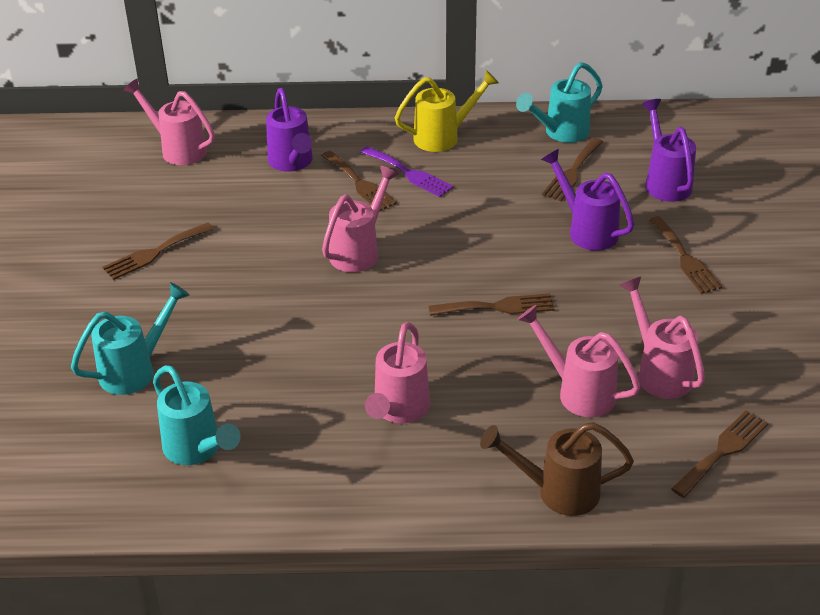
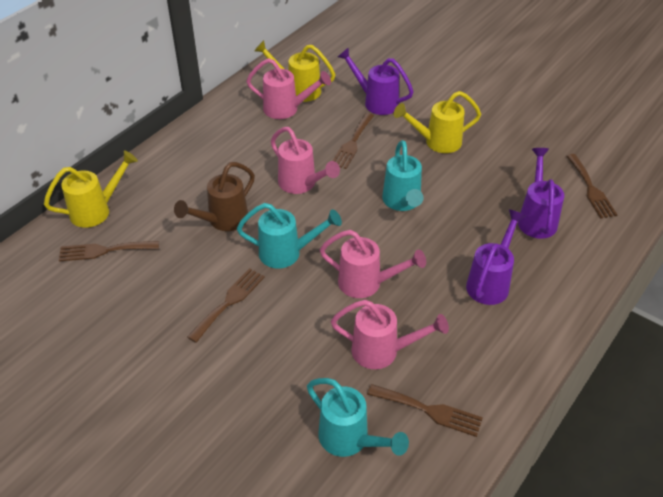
brown fork: [102,222,214,280] [321,151,397,211] [429,293,554,316] [542,138,603,201] [649,216,722,294] [671,410,768,498] = 6 -> [59,241,159,261] [187,268,265,343] [333,113,374,169] [367,384,483,437] [567,154,617,219] = 5
pink watering can: [123,79,215,165] [322,165,399,272] [365,322,430,423] [517,305,641,417] [620,277,705,399] = 5 -> [246,58,331,119] [271,127,340,194] [320,230,426,298] [331,300,449,369] = 4
purple fork: [360,146,453,197] = 1 -> none = 0
yellow watering can: [395,70,499,152] = 1 -> [44,150,138,228] [254,40,336,102] [394,91,481,153] = 3

